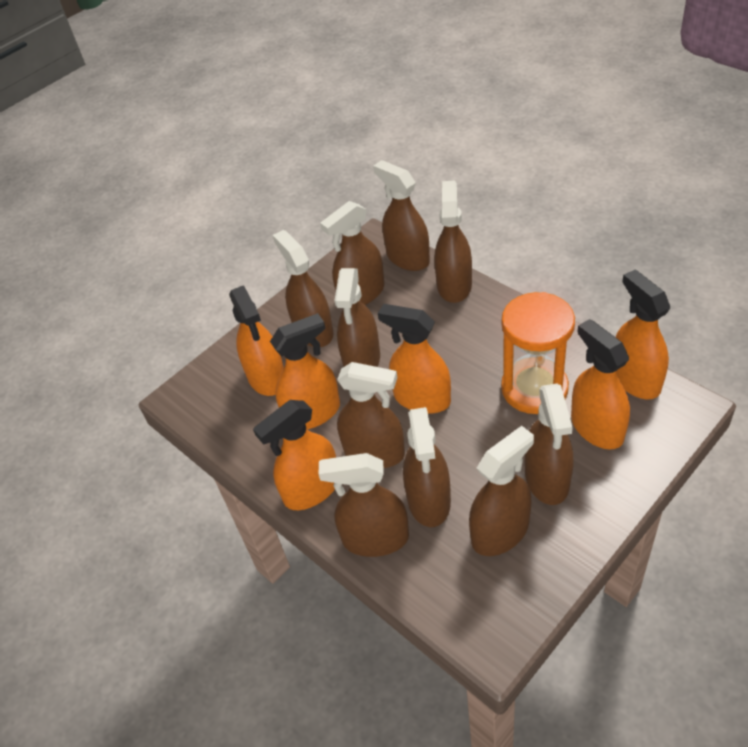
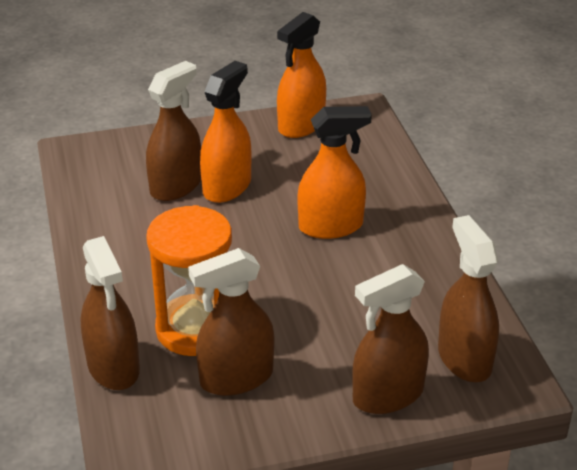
brown spray bottle: [273,230,334,347] [319,453,409,557] [320,201,384,305] [334,268,380,367] [337,362,405,468] [373,160,430,271] [403,407,451,527] [434,180,472,303] [469,426,534,556] [525,384,573,505] = 10 -> [81,236,140,390] [146,61,201,201] [188,248,274,396] [352,264,429,414] [438,215,499,382] = 5
orange spray bottle: [229,285,284,396] [253,400,336,510] [270,313,340,429] [378,304,451,414] [571,319,630,450] [616,270,670,399] = 6 -> [200,61,251,203] [277,12,326,138] [298,106,372,239] = 3

